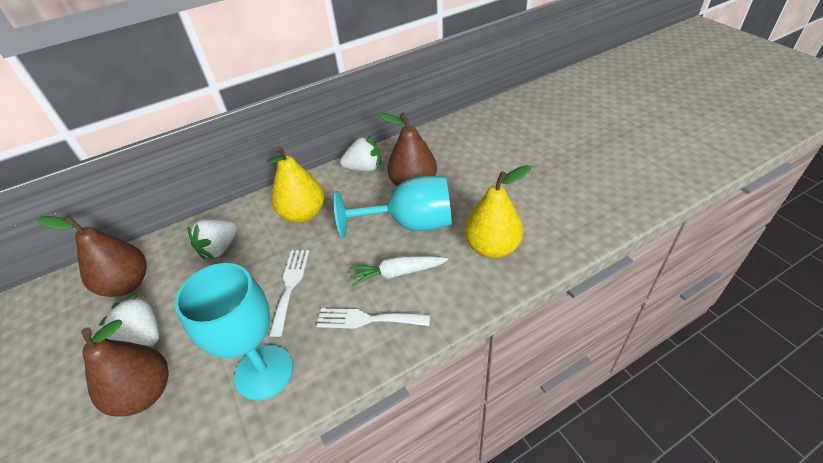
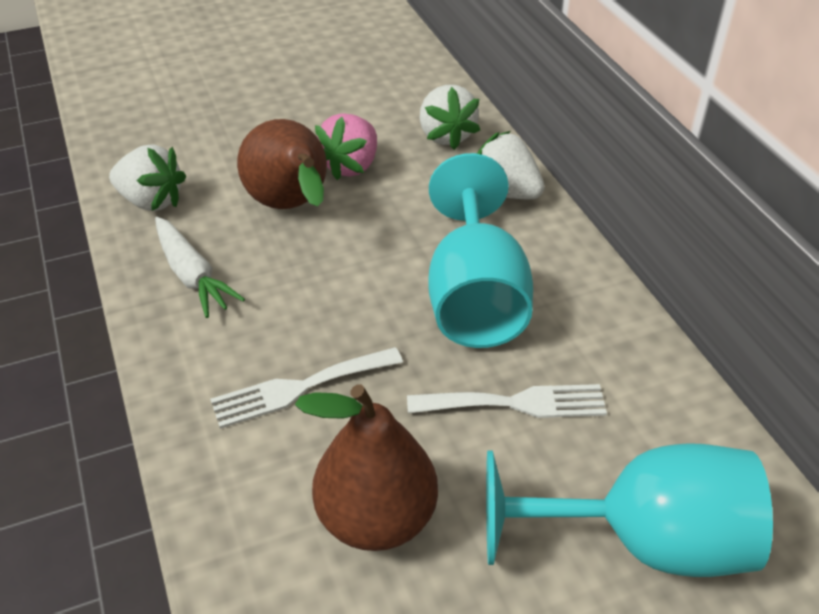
brown pear: [37,216,147,297] [81,319,169,417] [378,112,437,187] = 3 -> [237,119,327,209] [295,384,438,551] = 2
pink strawberry: none = 0 -> [315,113,377,180] = 1
yellow pear: [267,146,324,223] [465,165,532,258] = 2 -> none = 0

